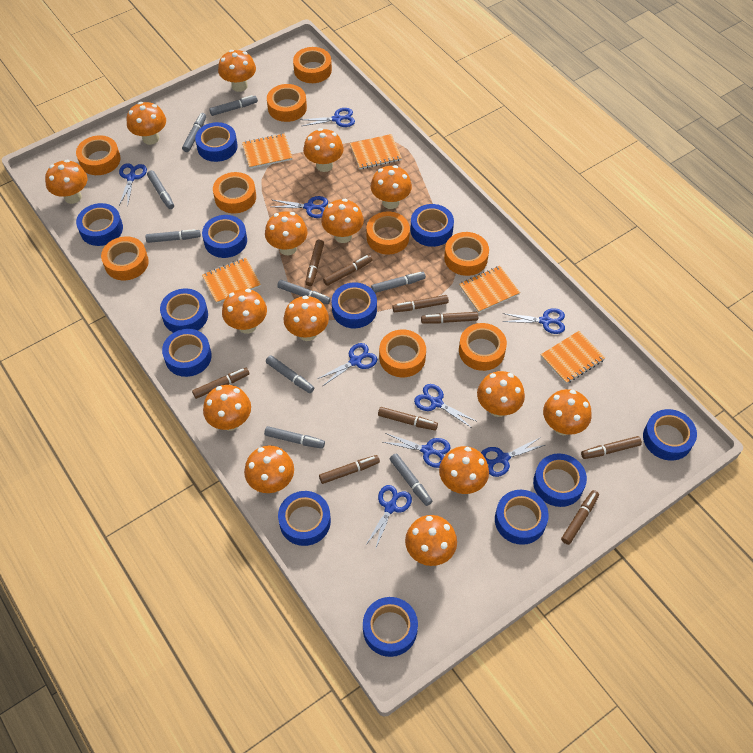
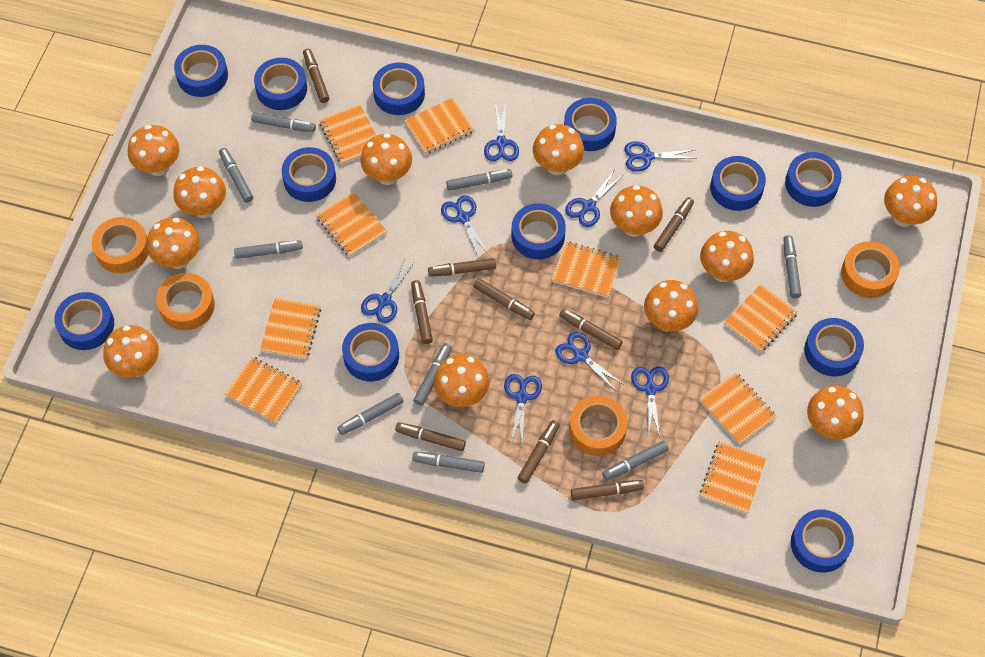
blue scissors: [119,163,147,205] [271,196,328,218] [300,108,355,127] [317,343,378,386] [365,485,412,550] [383,433,451,468] [414,384,478,428] [481,437,545,477] [503,308,565,334] = 9 -> [361,258,414,323] [441,195,489,258] [484,102,519,161] [504,374,542,445] [555,332,623,391] [565,171,622,227] [624,141,697,172] [631,366,669,437] = 8
orange mushroom: [45,160,87,204] [127,102,166,145] [203,385,251,431] [218,50,256,92] [222,289,267,334] [244,445,294,493] [265,211,308,255] [284,295,329,341] [303,128,344,172] [321,199,364,243] [370,165,412,209] [405,515,457,566] [439,446,489,494] [477,371,525,417] [543,389,592,435] = 15 -> [103,325,159,378] [128,125,180,176] [147,217,200,269] [173,166,226,218] [360,133,412,185] [434,354,489,407] [533,124,584,175] [610,185,663,237] [644,280,698,332] [700,231,754,282] [807,385,864,439] [884,176,937,227] = 12
orange notebook: [202,258,261,304] [242,133,293,169] [350,134,402,169] [459,266,520,313] [541,331,605,384] = 5 -> [225,356,302,423] [260,297,321,359] [316,192,387,257] [319,104,376,165] [404,97,475,154] [552,241,622,298] [699,372,777,445] [700,441,766,514] [724,284,798,352] = 9
orange tape: [76,135,121,175] [101,237,149,280] [213,172,256,213] [267,84,307,122] [293,47,332,83] [367,211,410,255] [379,330,426,377] [444,232,489,276] [459,323,507,371] = 9 -> [92,217,149,273] [156,273,215,330] [569,396,627,456] [841,241,900,298] = 4

